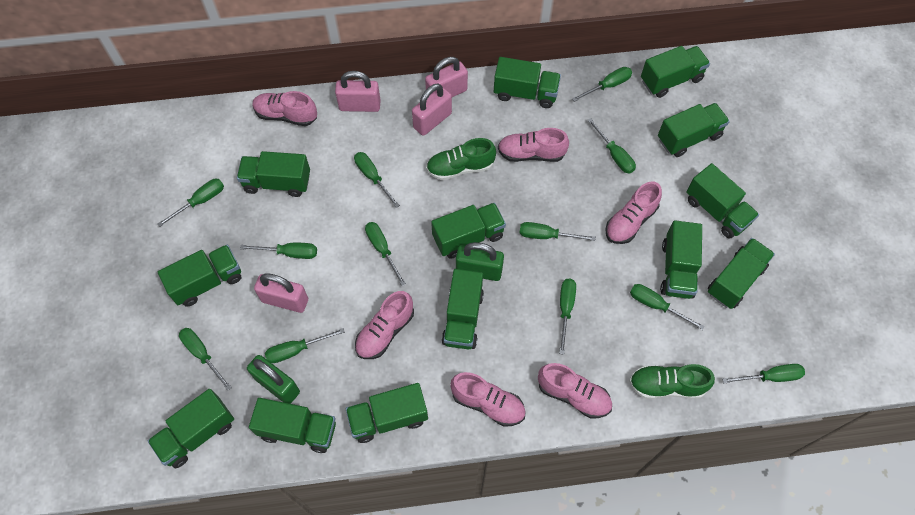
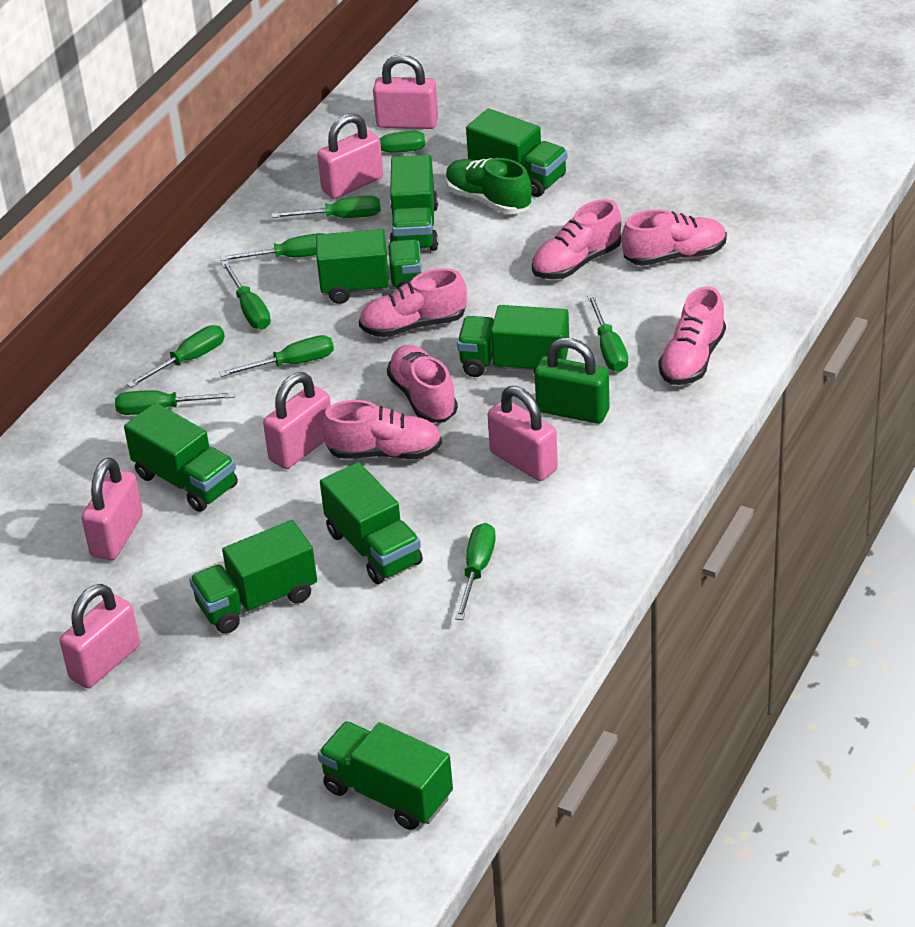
green padlock: [247,355,300,404] [456,242,504,281] = 2 -> [535,338,609,424] = 1
green screwdriver: [158,179,224,227] [179,328,232,391] [240,243,317,259] [265,328,345,363] [354,152,400,208] [365,222,406,286] [520,222,596,241] [559,279,576,355] [572,67,632,102] [588,118,636,174] [630,284,705,330] [722,364,805,383] = 12 -> [115,390,235,415] [127,325,225,388] [219,335,334,377] [220,233,323,261] [221,261,271,329] [272,196,381,218] [320,131,425,153] [455,523,496,620] [587,295,628,372] = 9
green shoe: [426,138,496,180] [629,364,715,399] = 2 -> [446,158,532,214] = 1
green truck: [148,389,234,468] [158,245,241,307] [237,151,310,197] [249,398,336,453] [346,383,428,443] [431,203,506,259] [442,269,484,350] [494,57,561,108] [641,46,710,98] [658,103,730,157] [660,220,702,299] [686,163,759,238] [708,238,775,309] = 13 -> [124,403,238,512] [189,520,317,634] [316,229,422,304] [318,721,453,830] [320,462,423,584] [389,155,438,251] [457,305,569,377] [466,108,567,197] = 8
pink padlock: [254,273,308,313] [335,71,381,112] [412,84,452,136] [425,57,468,97] = 4 -> [60,584,140,689] [82,458,143,560] [263,372,331,469] [317,113,383,199] [373,54,438,129] [488,386,558,481] = 6

